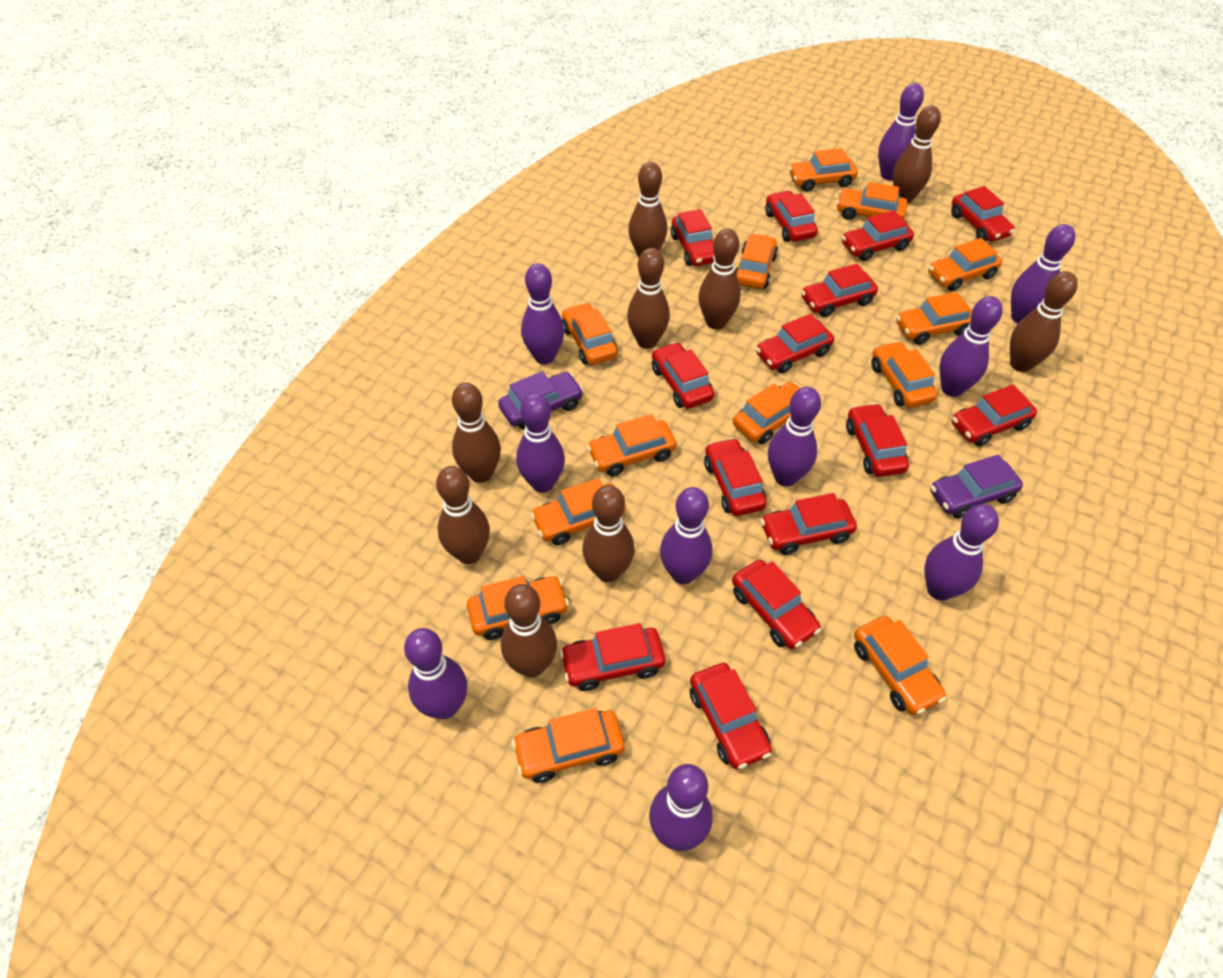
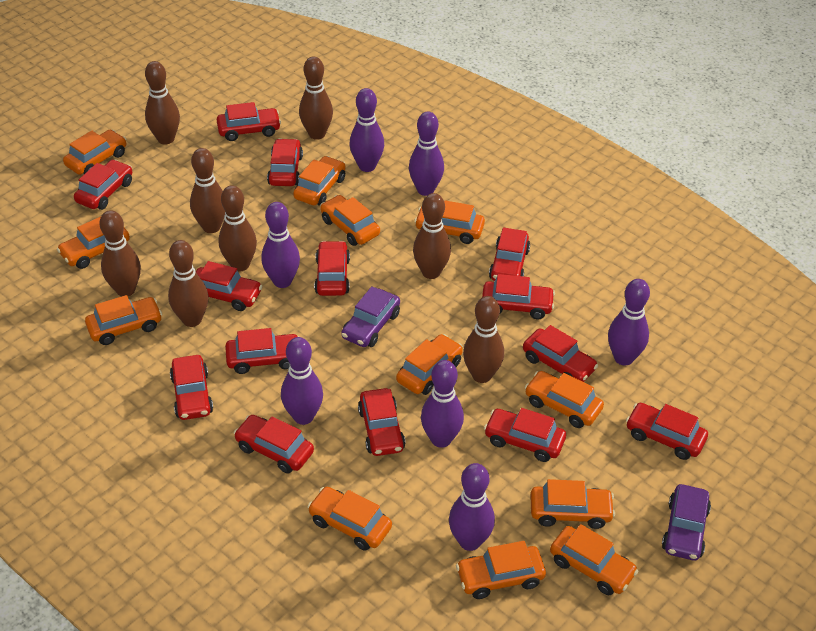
brown bowling pin: [436,466,490,564] [452,383,501,483] [501,584,557,677] [582,485,635,582] [627,248,670,349] [628,162,667,258] [698,229,741,329] [893,105,941,204] [1010,271,1078,372] = 9 -> [100,210,141,297] [145,61,180,144] [168,240,208,327] [190,148,225,233] [219,185,257,271] [299,56,333,140] [413,193,451,279] [463,296,504,383] = 8
orange car: [467,576,569,640] [512,708,625,783] [531,478,625,545] [562,302,618,365] [587,414,676,476] [733,382,800,444] [735,233,778,289] [789,148,858,192] [837,182,907,220] [854,616,946,715] [871,341,937,408] [896,292,972,345] [928,238,1002,291] = 13 -> [57,217,130,269] [63,130,126,175] [85,295,162,345] [293,156,346,206] [308,487,392,551] [320,195,380,246] [396,334,463,395] [414,200,485,244] [456,541,546,599] [525,371,604,428] [531,479,615,529] [550,524,638,595] = 12
purple bowling pin: [404,628,467,719] [516,393,565,493] [521,263,564,364] [649,764,713,851] [660,487,712,584] [768,387,821,487] [878,83,924,181] [925,504,999,601] [939,296,1003,397] [1011,224,1075,323] = 10 -> [261,202,300,288] [281,337,323,425] [350,88,384,172] [409,112,444,196] [421,360,464,448] [449,463,495,551] [608,279,650,366] = 7

